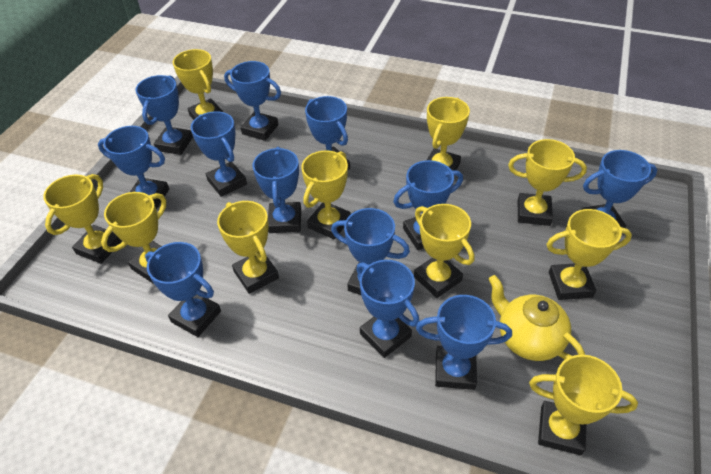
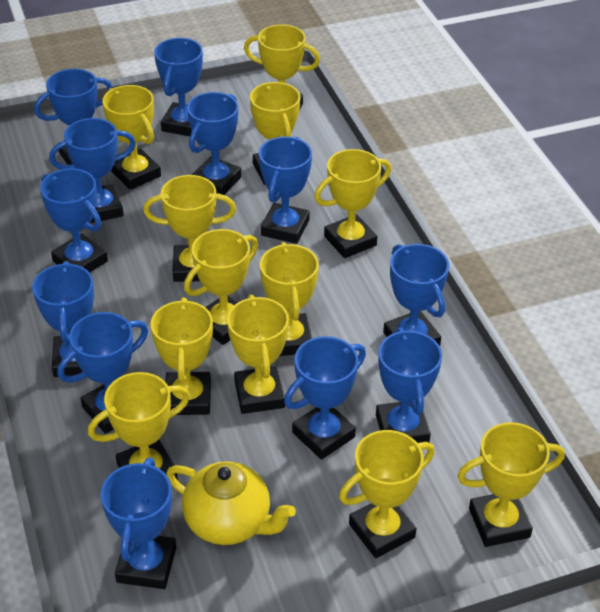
yellow trophy: [43,174,122,264] [101,192,166,284] [173,49,223,120] [217,201,279,294] [301,151,351,240] [414,204,474,298] [427,97,470,171] [508,139,587,226] [529,354,638,455] [546,209,632,300] = 10 -> [88,372,190,479] [102,85,161,190] [143,175,236,282] [150,298,213,415] [184,229,258,345] [227,295,289,414] [244,24,320,111] [250,82,300,185] [260,242,319,356] [314,149,391,258] [339,430,434,558] [457,422,565,547] = 12

